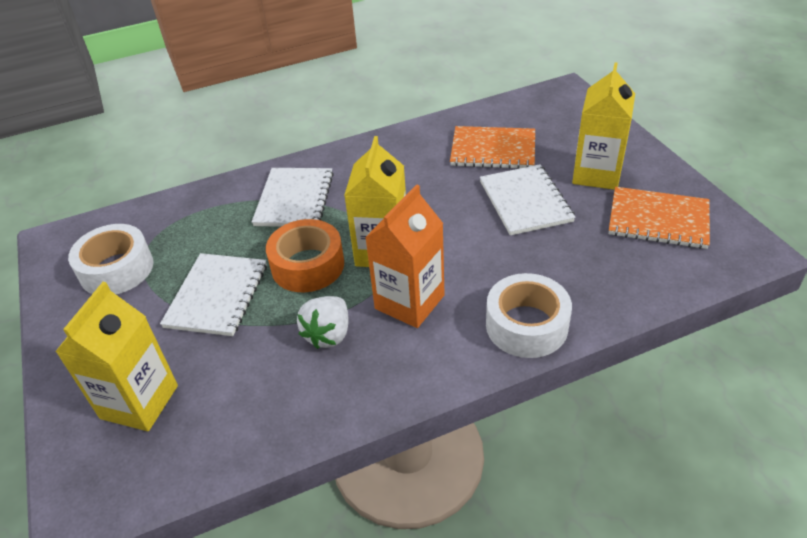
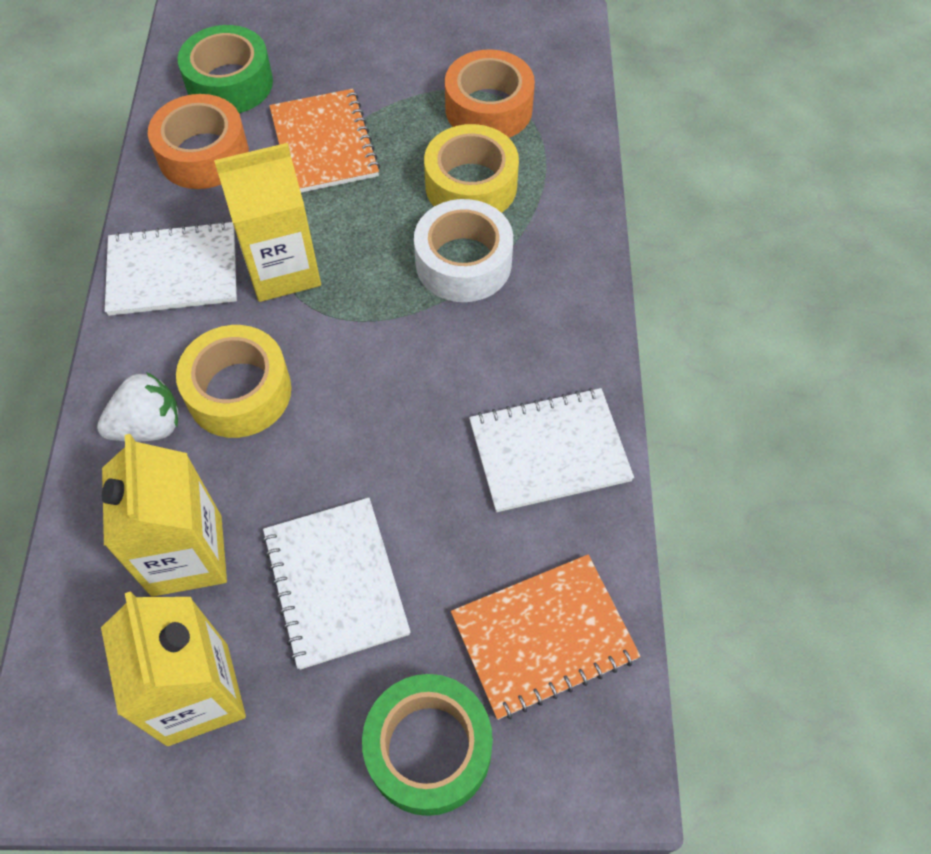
green tape: none = 0 -> [178,25,273,113] [362,674,493,816] = 2
orange carton: [365,184,445,328] = 1 -> none = 0
orange tape: [266,219,344,292] = 1 -> [148,94,249,189] [445,49,535,138] = 2
white tape: [68,224,154,294] [486,273,572,358] = 2 -> [414,199,513,302] = 1
yellow tape: none = 0 -> [176,325,291,438] [424,124,519,213] = 2

